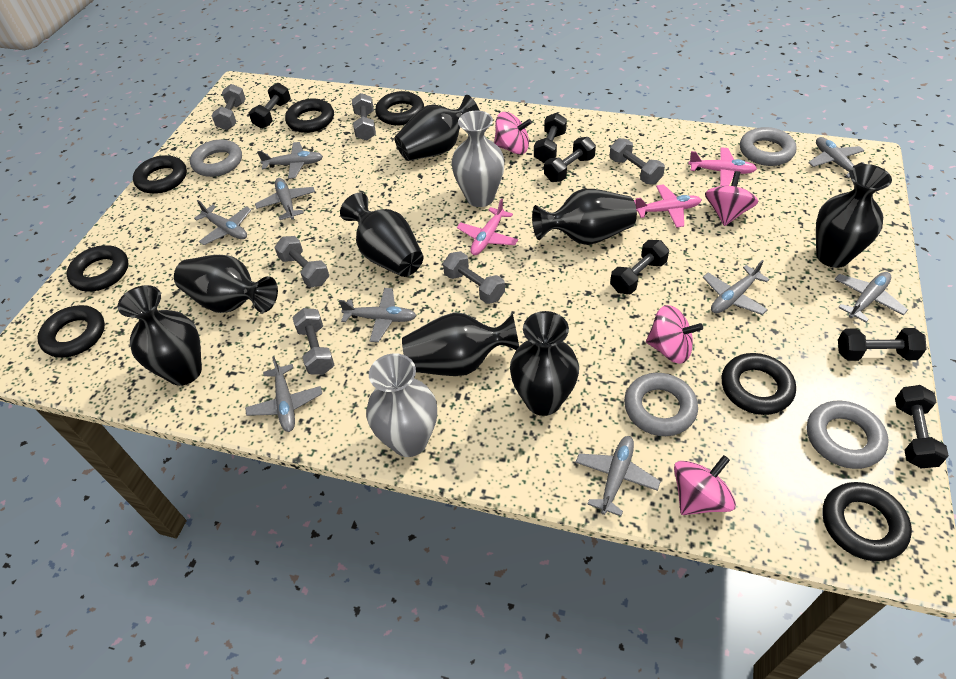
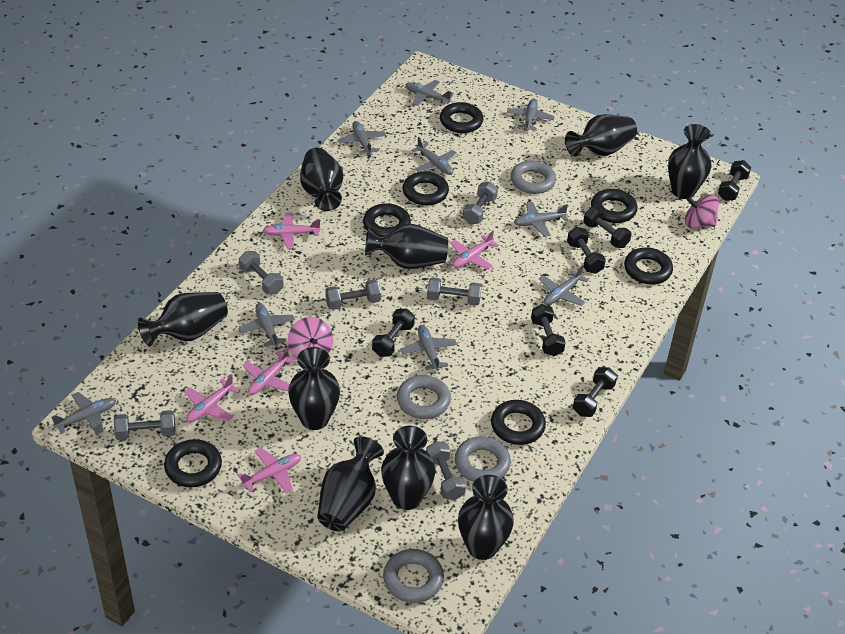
black vase: [118,285,202,386] [174,255,278,313] [340,193,424,277] [394,95,480,161] [402,312,519,376] [510,311,579,416] [532,189,637,245] [816,164,892,268] = 8 -> [138,292,228,347] [288,347,340,430] [300,147,343,211] [317,436,384,531] [365,223,448,269] [381,426,435,510] [458,475,514,560] [565,114,637,156] [668,124,712,199] = 9
grey vase: [366,353,437,457] [451,111,505,207] = 2 -> none = 0
pink plane: [457,199,518,255] [634,184,701,228] [688,147,757,186] = 3 -> [185,374,240,423] [238,448,301,493] [242,346,296,395] [263,212,321,249] [450,231,499,270] = 5
pink spinning top: [494,112,532,154] [646,305,703,364] [674,455,736,515] [705,171,758,226] = 4 -> [288,317,333,358] [685,195,719,228] = 2

